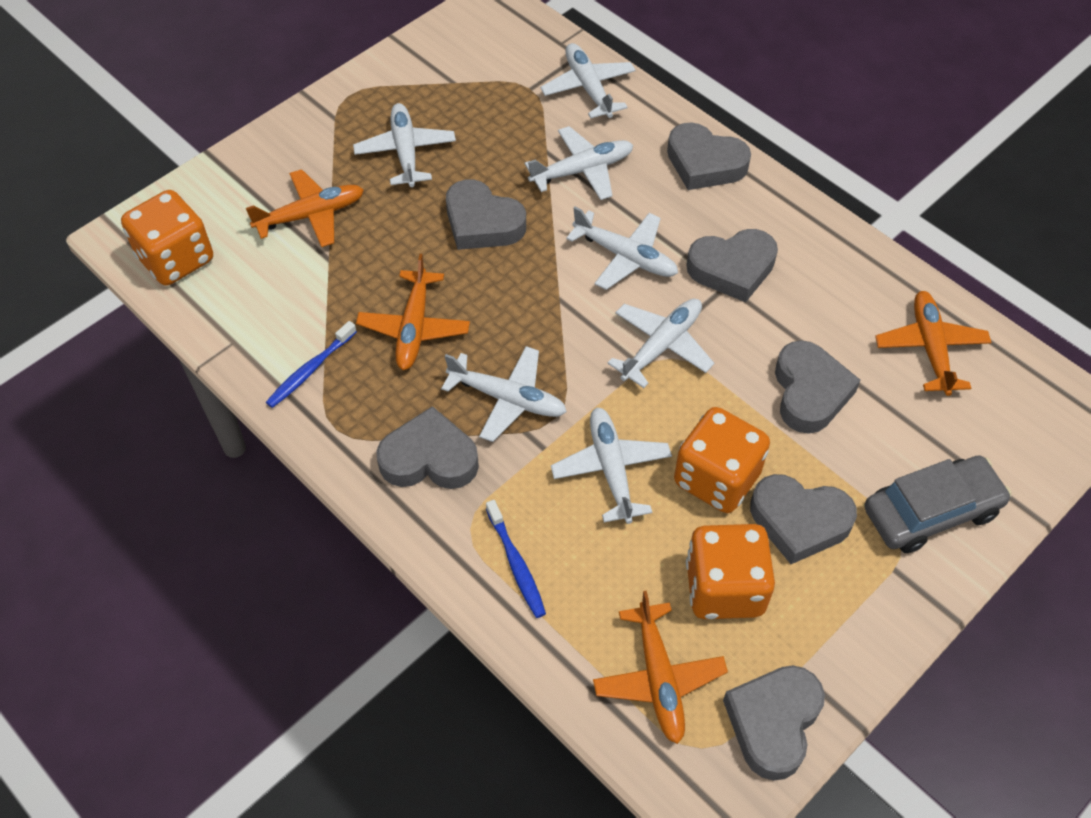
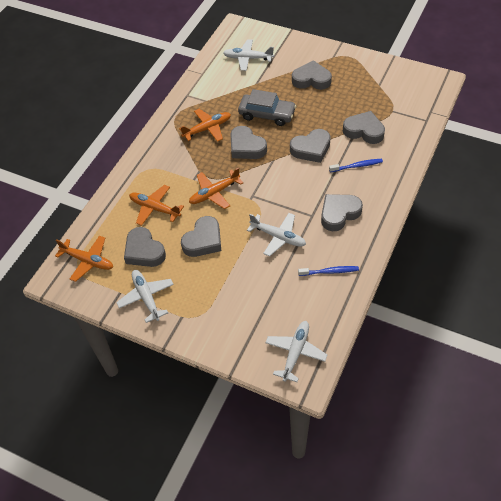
orange dice: [121,190,213,286] [674,407,770,513] [686,524,775,619] = 3 -> none = 0
white plane: [353,103,456,187] [441,346,567,442] [525,126,634,200] [540,43,636,118] [551,407,672,524] [566,207,678,290] [607,298,714,388] = 7 -> [116,270,174,323] [223,39,274,71] [247,213,306,257] [265,321,327,382] = 4

